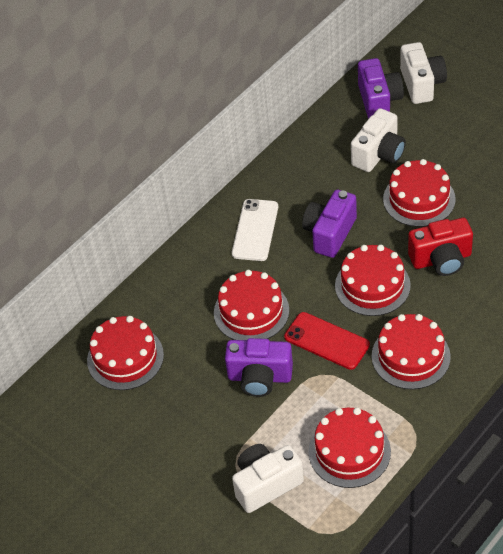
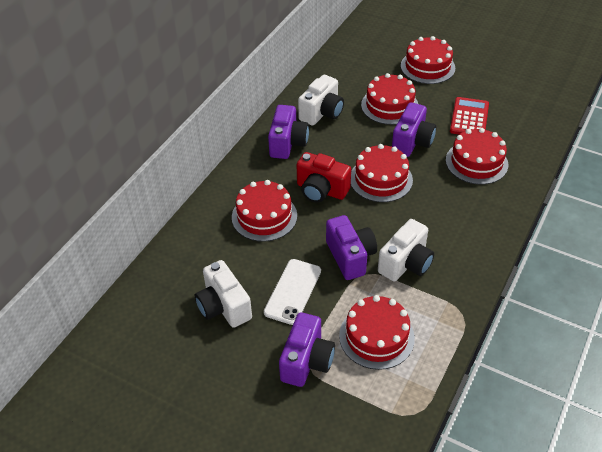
purple camera: [225,338,293,397] [302,190,357,258] [358,58,404,119] = 3 -> [268,105,309,159] [279,312,335,387] [326,215,377,280] [392,102,436,157] = 4
red calculator: none = 0 -> [450,97,489,134] = 1
red phone: [284,312,370,370] = 1 -> none = 0

